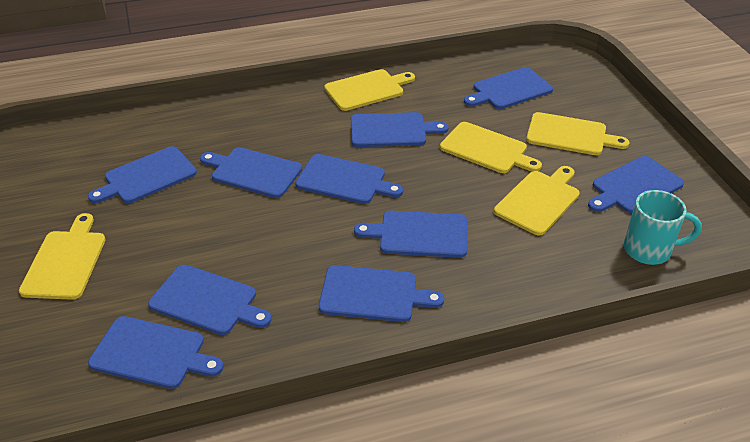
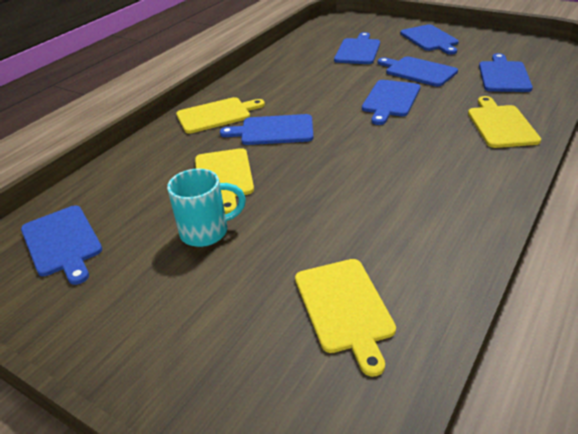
blue cutting board: [88,146,197,203] [88,316,224,389] [148,265,272,335] [200,147,302,198] [295,154,403,204] [319,265,444,322] [351,112,449,147] [354,211,467,258] [464,67,553,109] [588,156,684,213] = 10 -> [21,205,103,285] [220,114,313,145] [334,32,380,64] [362,80,420,125] [378,57,458,87] [400,24,459,54] [479,53,533,92] = 7
yellow cutting board: [19,213,106,300] [324,69,415,111] [440,122,542,173] [494,166,580,235] [526,112,630,155] = 5 -> [176,97,265,134] [195,148,254,214] [295,259,396,377] [468,96,541,148] = 4

